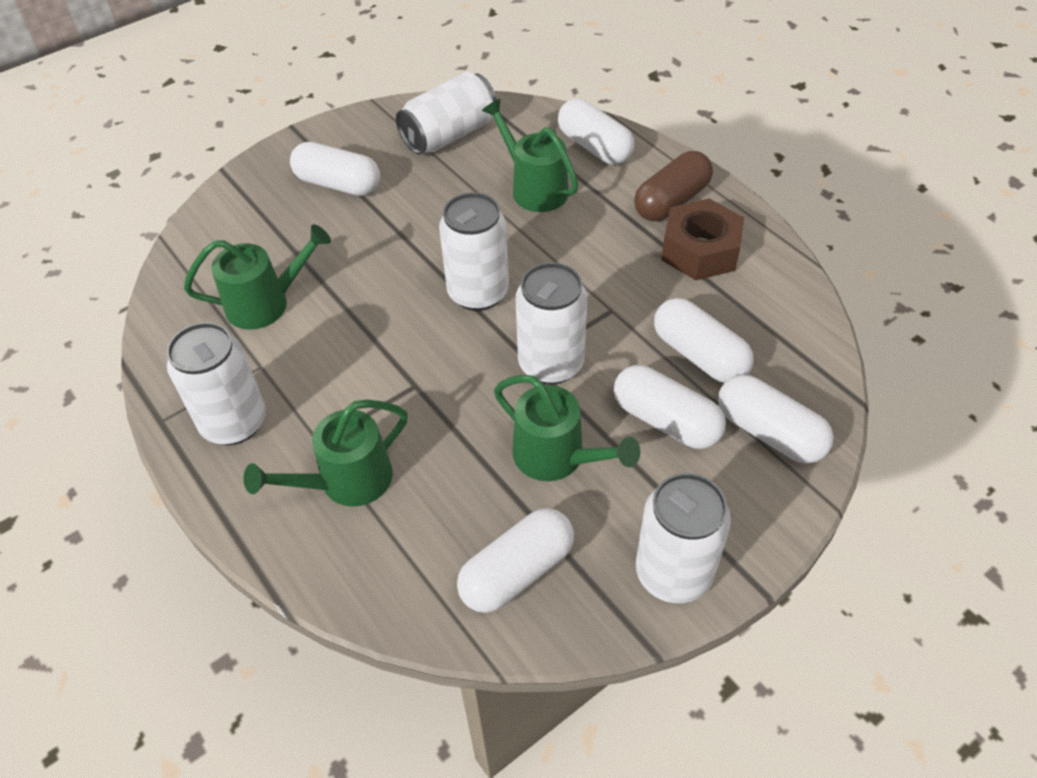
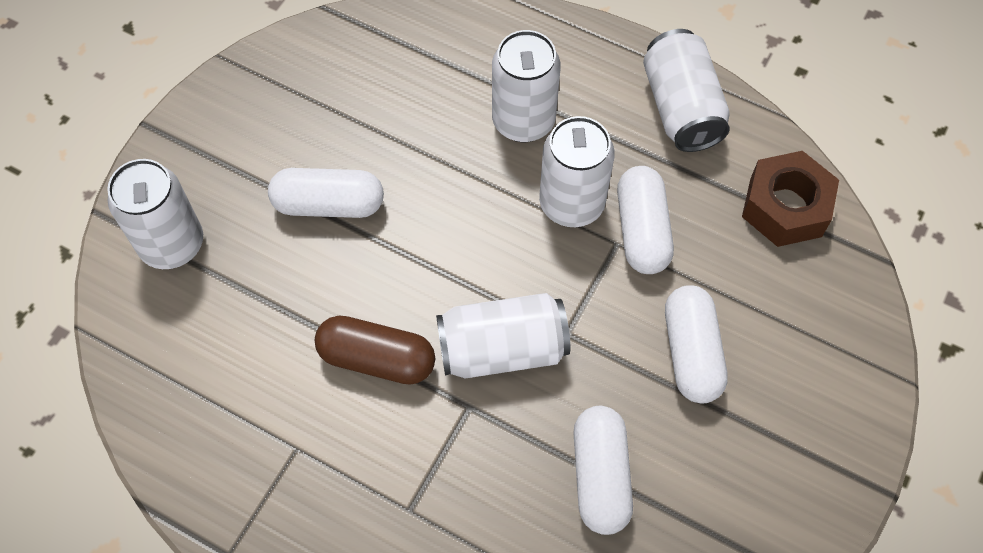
green watering can: [184,224,331,329] [243,400,408,507] [482,99,579,212] [494,375,640,481] = 4 -> none = 0
white capsule: [290,142,380,196] [457,508,574,613] [558,99,634,165] [614,365,726,449] [654,298,754,383] [718,375,834,464] = 6 -> [268,168,384,218] [574,406,633,535] [617,166,674,274] [665,285,728,403] = 4

